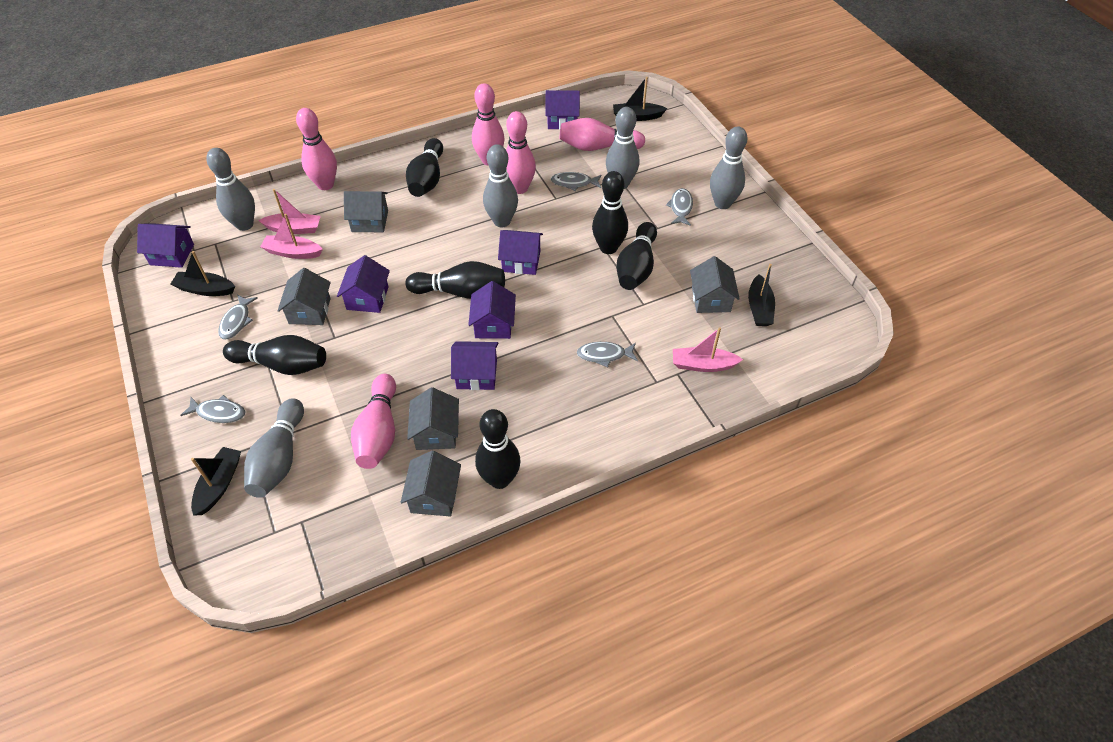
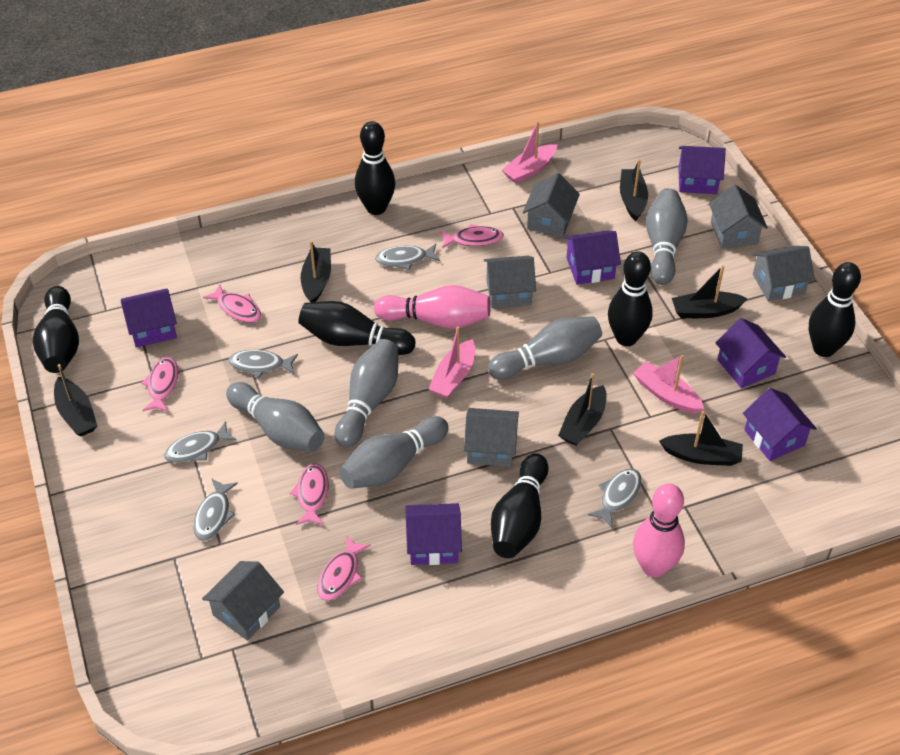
black boat: [171,251,235,296] [191,447,241,516] [613,77,667,121] [748,264,775,326] = 4 -> [54,364,97,436] [301,241,331,302] [558,373,607,446] [620,159,648,221] [659,411,743,466] [672,265,748,318] = 6
grey house: [278,268,331,325] [344,191,388,232] [401,451,461,517] [407,387,459,450] [690,256,740,313] = 5 -> [202,561,284,641] [464,408,519,467] [484,256,536,308] [523,173,580,237] [709,185,768,248] [752,246,815,301] = 6
pink bowling pin: [296,108,337,190] [351,374,396,469] [472,83,505,166] [506,111,536,194] [560,118,645,151] = 5 -> [374,285,491,329] [633,484,685,577] = 2
pink fish: none = 0 -> [141,357,178,412] [203,284,261,323] [290,463,329,525] [318,535,371,601] [440,224,504,248] = 5

